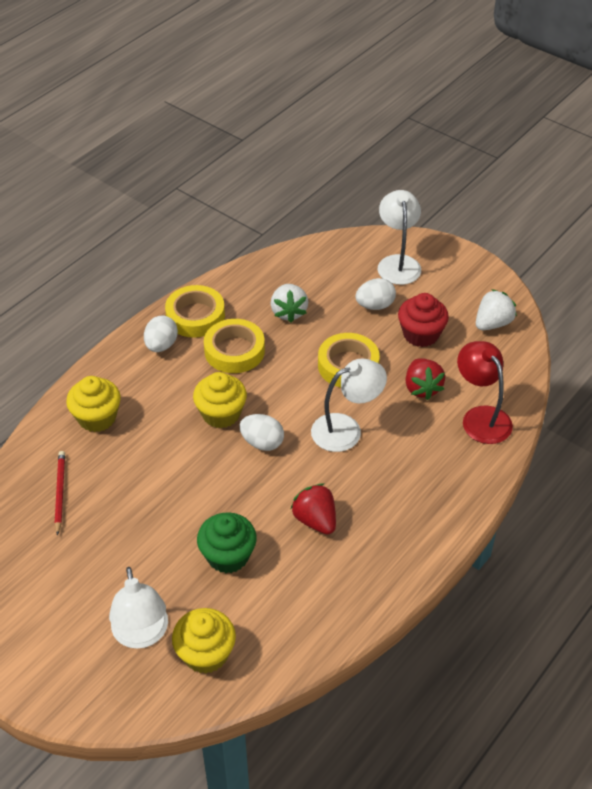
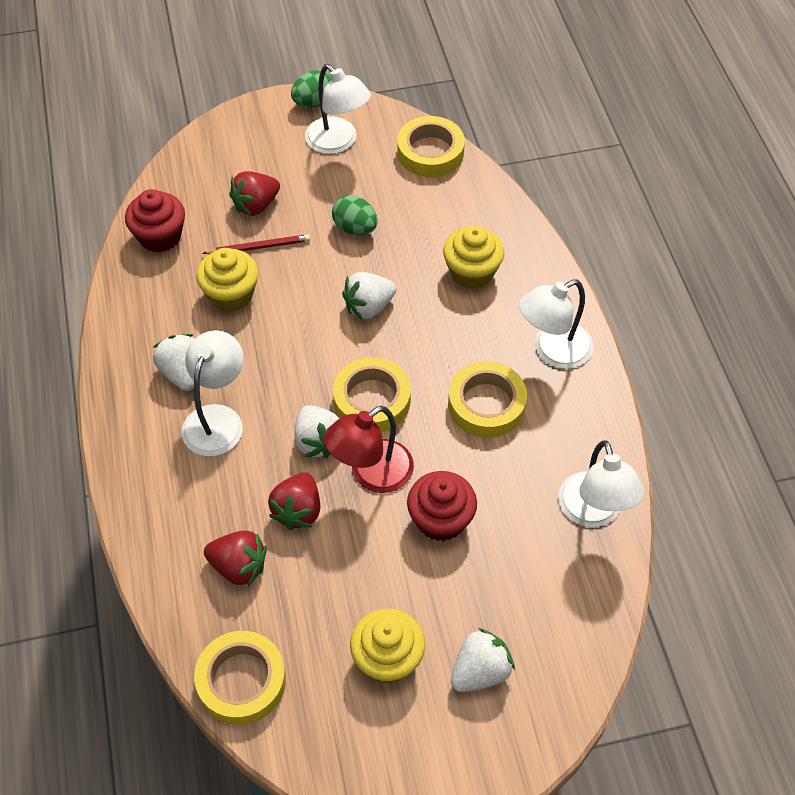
green cupcake: [197,512,257,573] = 1 -> none = 0
green egg: none = 0 -> [291,70,332,107] [332,195,378,235] = 2
red cupcake: [398,293,449,347] = 1 -> [125,189,185,253] [407,471,477,541] = 2
red strawberry: [291,483,336,535] [405,358,445,400] = 2 -> [204,531,267,586] [229,171,280,216] [268,472,321,530] = 3
white egg: [144,315,178,352] [239,414,284,451] [355,278,396,310] = 3 -> none = 0
white lamp: [109,567,168,649] [311,359,387,452] [378,190,421,285] = 3 -> [182,330,243,456] [305,64,371,154] [519,279,593,369] [558,440,644,527] = 4
white strawberry: [271,284,308,323] [476,289,517,330] = 2 -> [153,334,194,391] [295,405,339,458] [342,272,397,320] [451,628,515,692] = 4
yellow tape: [165,285,225,338] [204,319,265,373] [318,333,380,388] = 3 -> [194,631,286,725] [333,357,411,432] [397,116,465,177] [448,361,527,438] = 4

